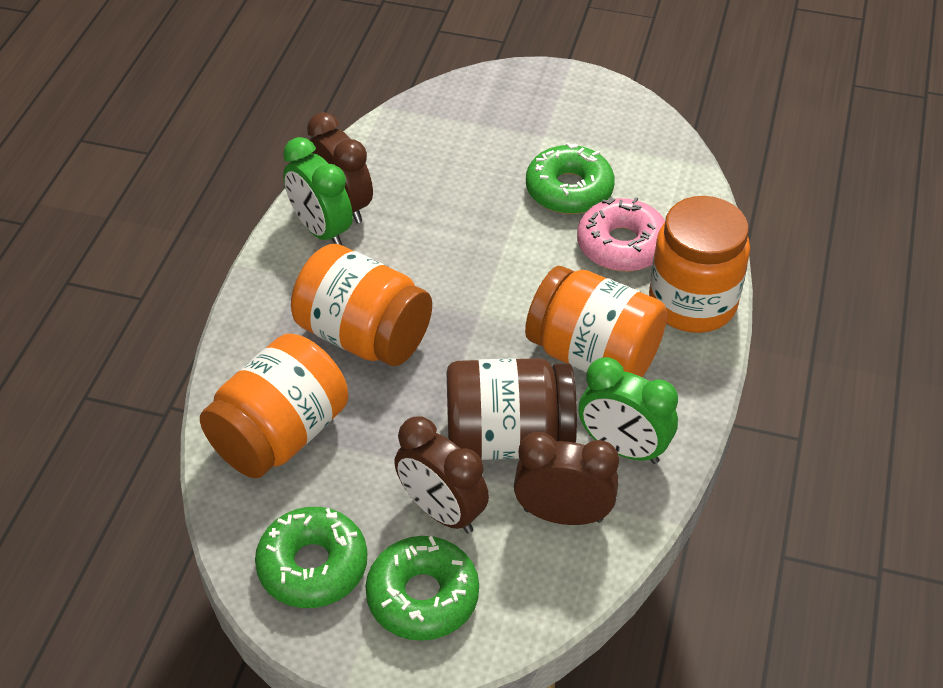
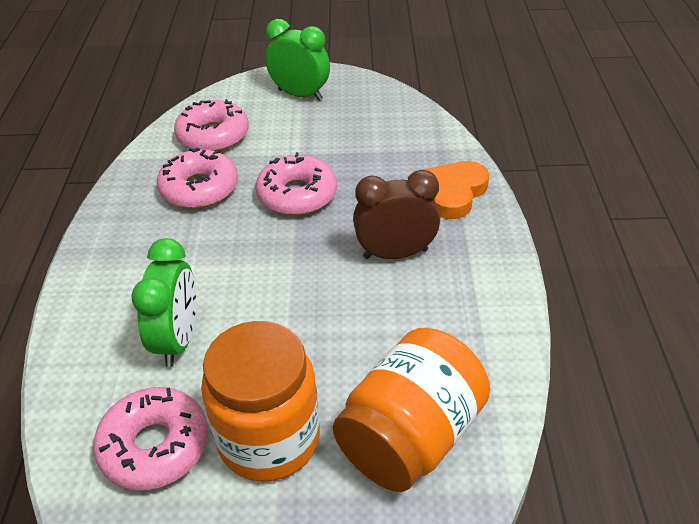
brown clock: [307,112,373,223] [394,416,489,534] [514,432,619,525] = 3 -> [353,170,440,259] = 1
brown jar: [447,358,577,460] = 1 -> none = 0
green donut: [255,507,367,608] [365,536,479,641] [526,143,615,214] = 3 -> none = 0
orange heart: none = 0 -> [423,161,489,219] = 1
orange jar: [200,334,348,478] [291,244,432,366] [525,266,667,377] [649,196,750,333] = 4 -> [201,321,320,482] [333,328,490,492] = 2
pink donut: [577,197,665,271] = 1 -> [93,387,208,490] [157,147,238,209] [174,99,249,151] [255,152,337,216] = 4

